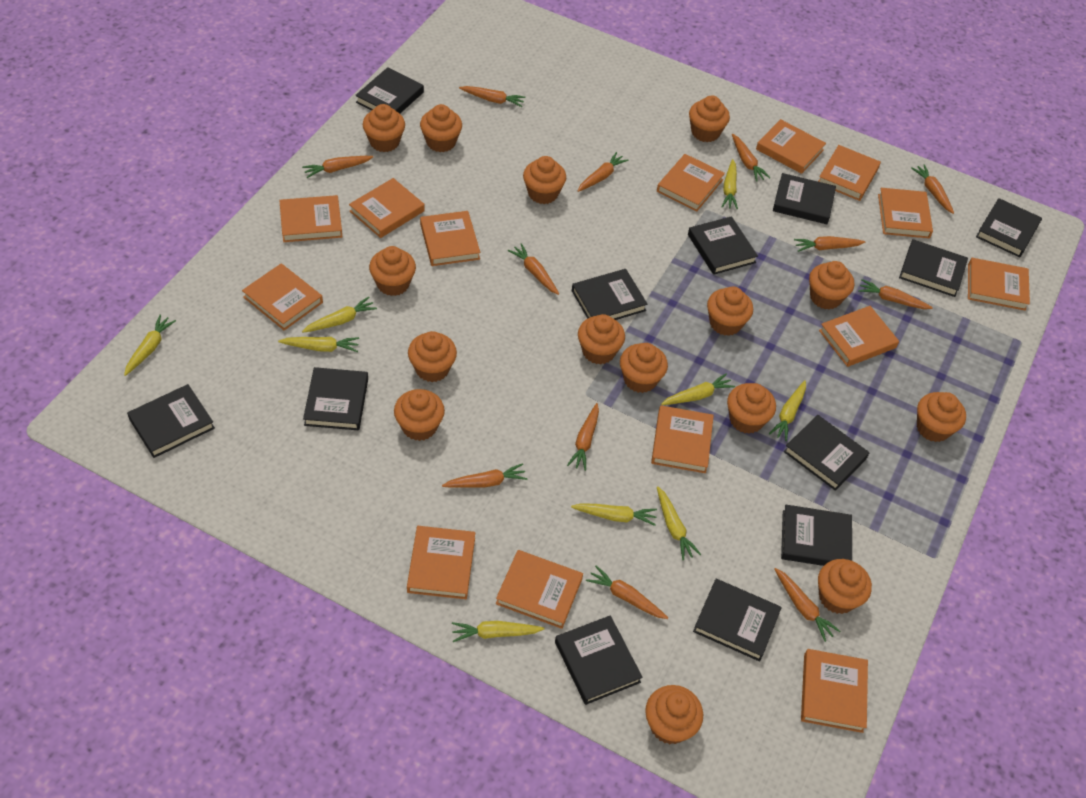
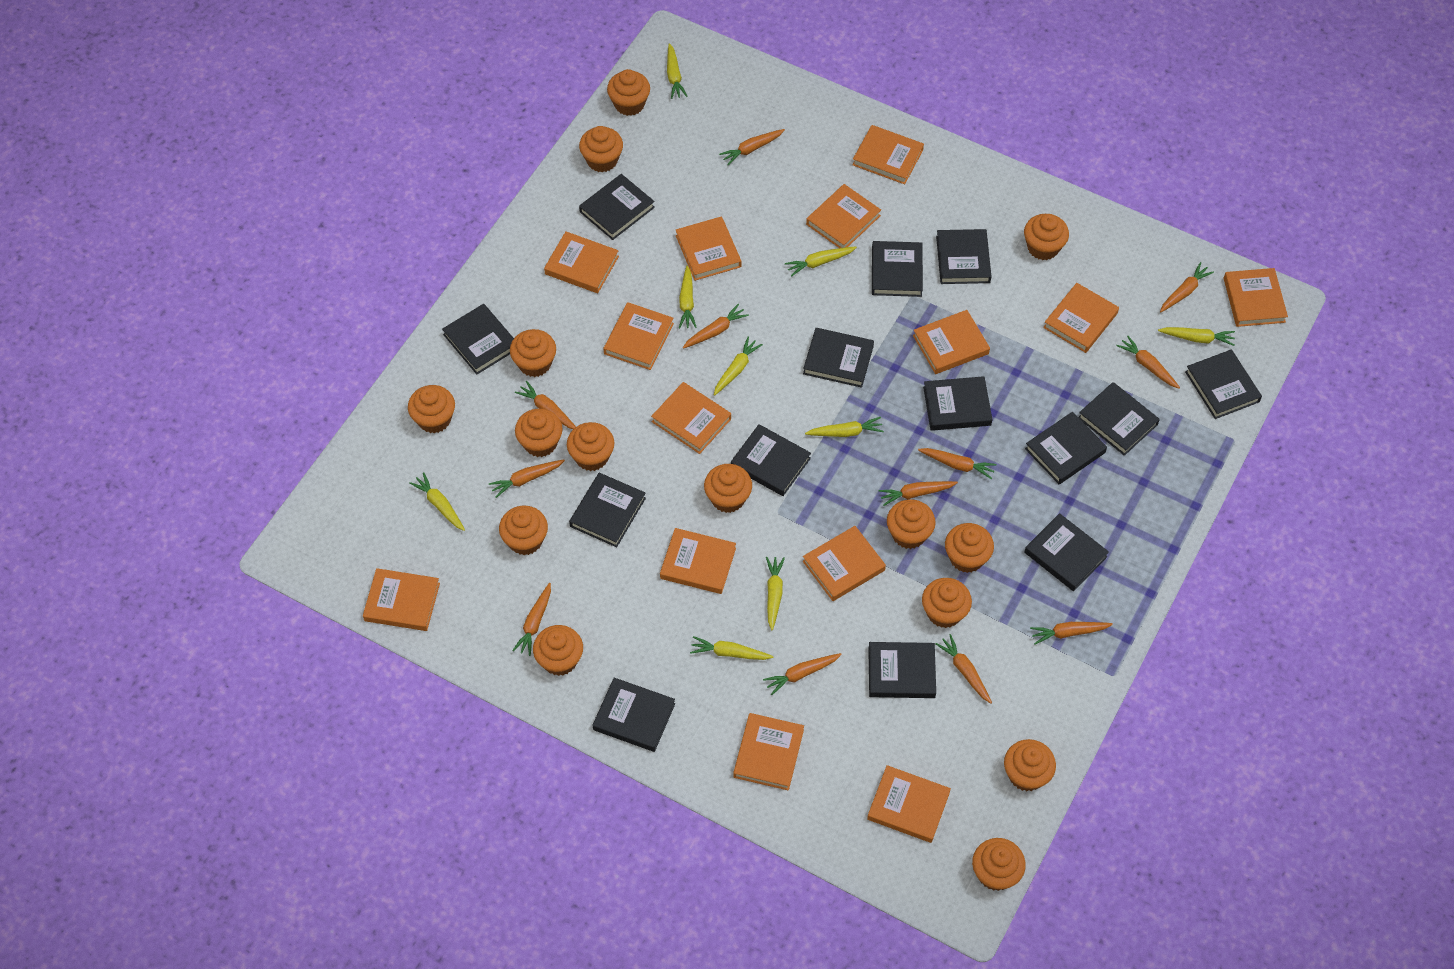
black book: [127,384,215,458] [303,367,368,430] [355,67,424,113] [555,615,643,705] [572,269,647,320] [688,216,758,275] [693,579,782,661] [773,173,836,224] [781,505,852,566] [784,415,870,491] [899,239,968,297] [976,198,1042,257] = 12 -> [442,304,514,375] [569,473,646,547] [579,174,655,240] [593,678,675,752] [731,424,811,496] [803,328,874,388] [868,642,936,698] [872,241,923,297] [923,376,993,431] [936,229,992,284] [1025,412,1107,484] [1025,513,1109,591] [1079,382,1160,456] [1185,349,1262,419] = 14

